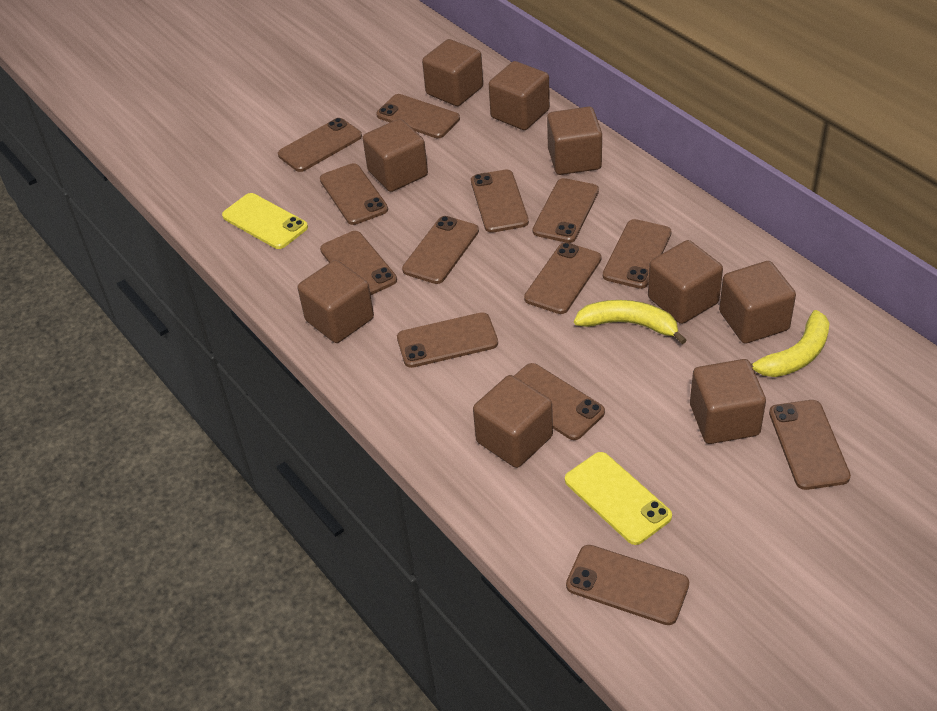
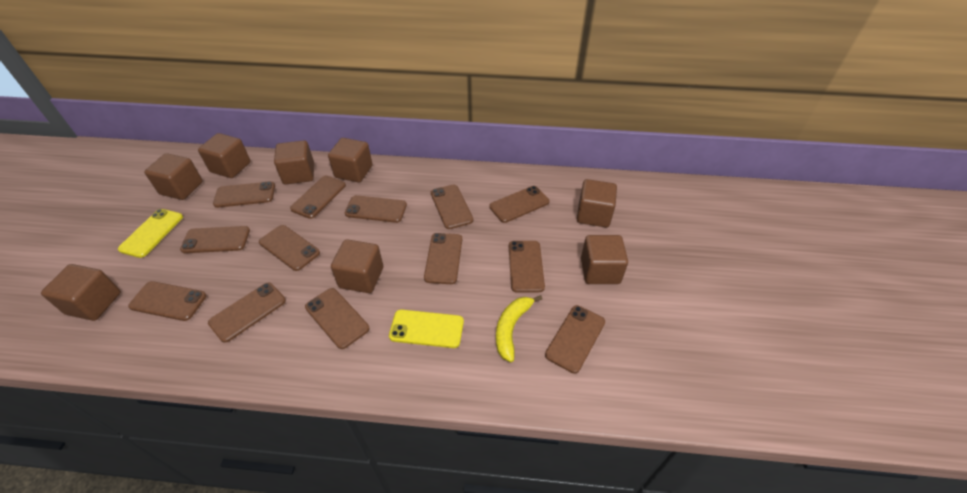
brown cube: [298,260,374,343] [363,119,428,192] [422,39,483,106] [473,375,553,468] [489,61,550,130] [547,107,602,175] [648,240,723,324] [690,359,766,444] [719,261,796,344] = 9 -> [41,264,121,321] [144,153,203,200] [198,133,251,178] [274,140,314,184] [328,138,373,182] [331,239,383,293] [577,179,617,227] [581,235,628,284] = 8
yellow banana: [574,300,687,344] [751,310,830,377] = 2 -> [496,295,542,362] = 1

